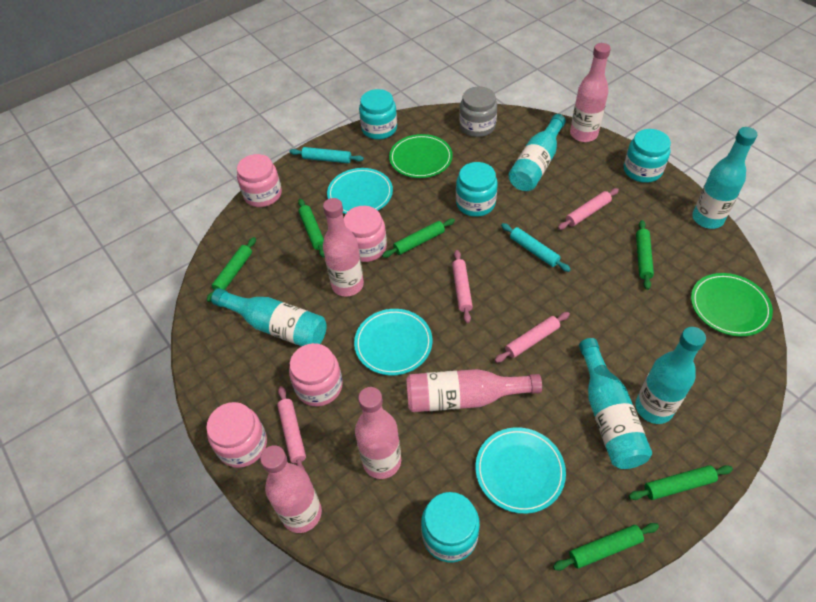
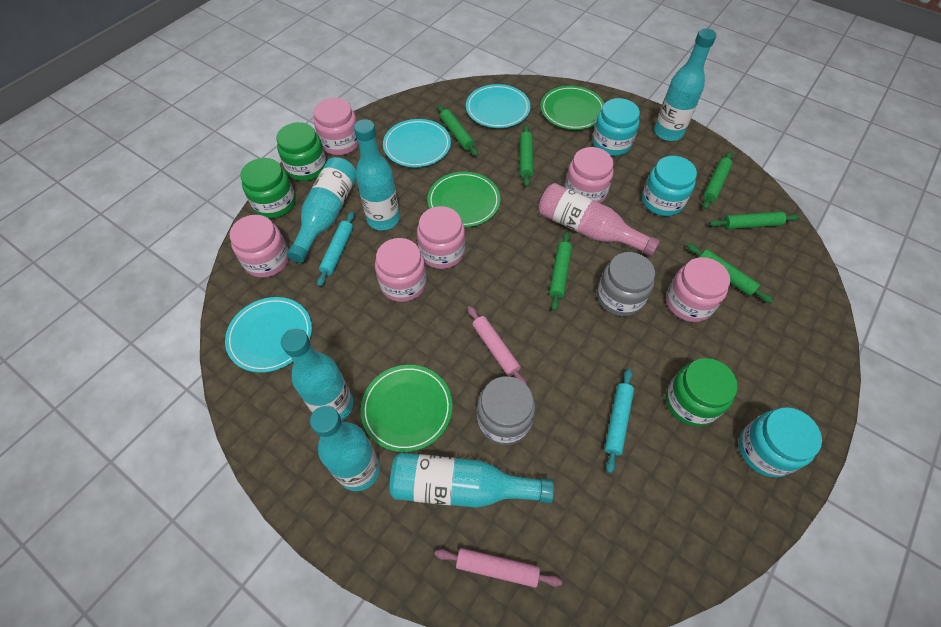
green jar: none = 0 -> [240,158,296,218] [276,122,327,181] [666,358,738,427] = 3
green plate: [389,134,453,178] [691,273,773,337] = 2 -> [361,365,453,452] [427,172,501,227] [540,86,604,130] = 3
grey jar: [459,87,497,137] = 1 -> [477,376,535,445] [597,252,655,317] = 2
pink bottle: [260,445,322,533] [323,198,364,297] [355,387,401,479] [406,369,542,412] [570,43,611,142] = 5 -> [538,183,660,256] = 1
pink jar: [206,402,267,468] [237,154,282,207] [289,343,343,406] [344,206,387,262] = 4 -> [230,215,289,278] [314,98,359,155] [375,238,427,302] [417,206,465,269] [565,147,614,203] [666,257,730,322] = 6
pink rolling pin: [277,386,306,470] [452,250,473,323] [495,312,570,363] [558,188,619,230] = 4 -> [435,548,562,588] [467,306,527,385] = 2
turquoise bottle: [211,288,327,346] [508,114,566,191] [579,338,652,469] [635,327,706,424] [692,127,757,229] = 5 -> [281,328,353,421] [287,157,356,263] [310,406,380,491] [354,119,400,231] [389,453,554,508] [654,29,716,141] = 6
turquoise jar: [359,89,397,140] [421,492,480,562] [456,162,498,217] [624,129,671,183] = 4 -> [592,98,640,156] [642,156,697,216] [739,407,822,477] = 3

